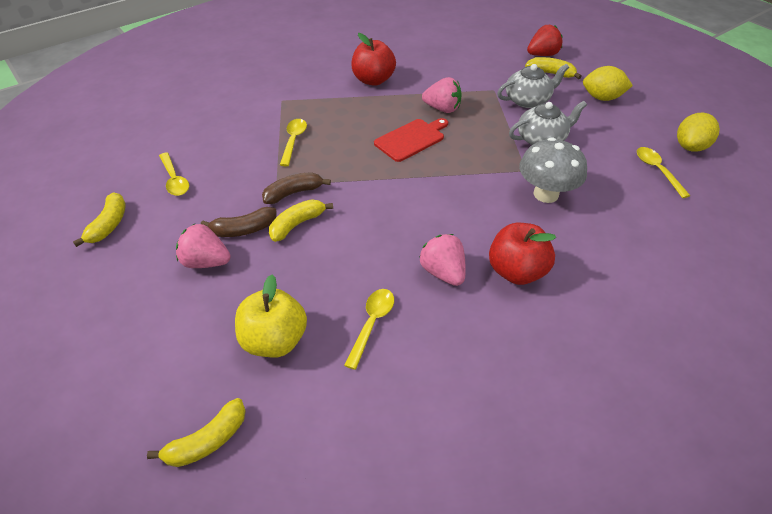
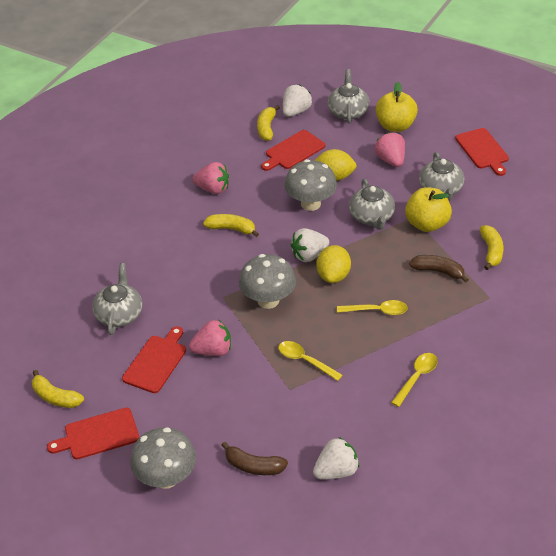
grey mushroom: [519,137,587,203] = 1 -> [130,427,196,489] [239,254,296,309] [284,159,337,211] = 3
grey teapot: [497,64,569,108] [509,101,587,145] = 2 -> [92,263,142,335] [328,69,369,124] [349,179,395,230] [419,152,464,201] = 4
red apple: [351,33,396,86] [489,223,556,285] = 2 -> none = 0
red cutting board: [374,118,448,162] = 1 -> [47,408,139,459] [122,326,186,393] [261,130,325,171] [455,128,509,176] = 4
red strawberry: [527,25,562,56] = 1 -> none = 0
white strawberry: none = 0 -> [283,85,312,117] [291,228,329,262] [313,437,359,480] = 3
yellow apple: [235,275,307,357] = 1 -> [376,82,418,132] [405,187,452,232] = 2
yellow spoon: [159,153,189,196] [280,119,307,166] [344,289,394,370] [637,147,690,198] = 4 -> [279,341,343,381] [337,300,408,315] [391,353,438,407] = 3

